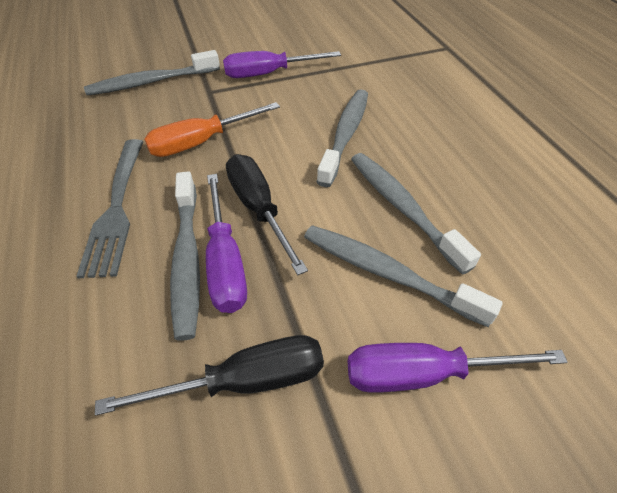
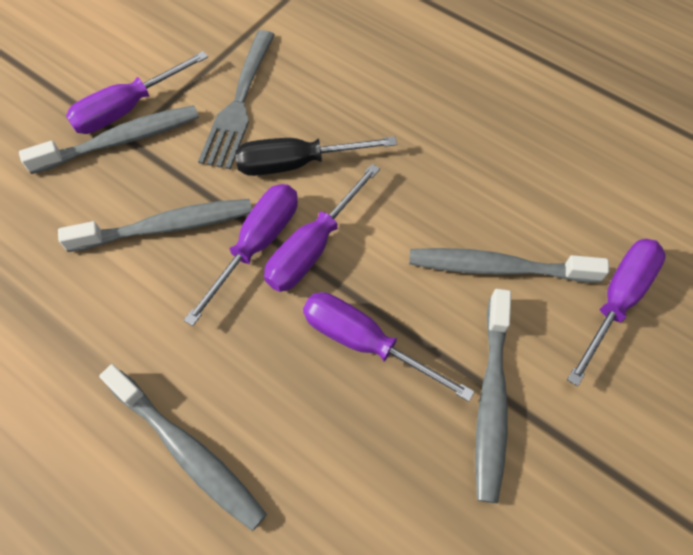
black screwdriver: [95,335,324,416] [226,154,308,275] = 2 -> [235,137,397,176] = 1
orange screwdriver: [144,102,280,157] = 1 -> none = 0
purple screwdriver: [206,174,247,313] [223,51,341,78] [348,343,568,393] = 3 -> [66,51,208,134] [184,184,298,326] [264,164,380,292] [303,292,475,402] [567,239,666,387] = 5

